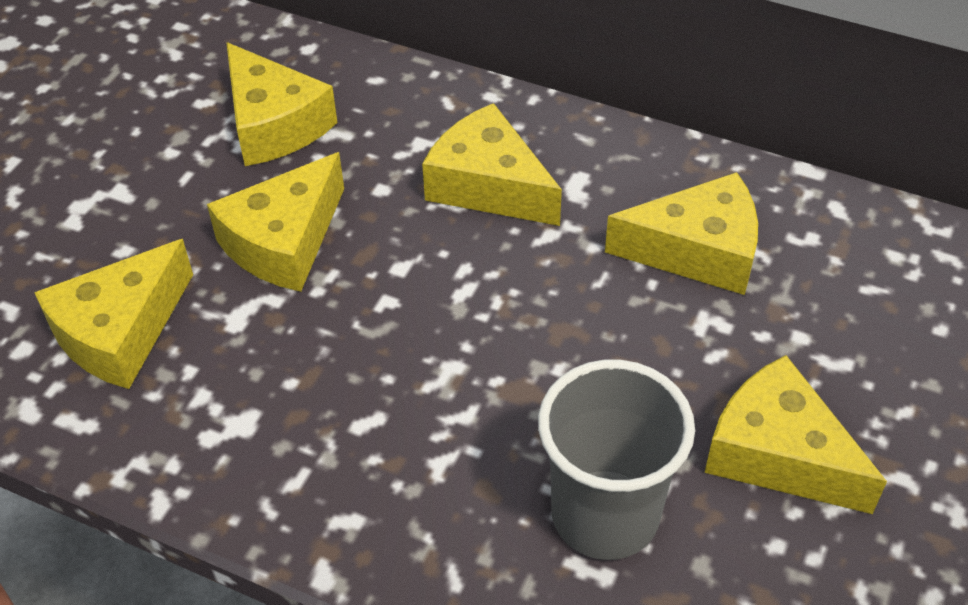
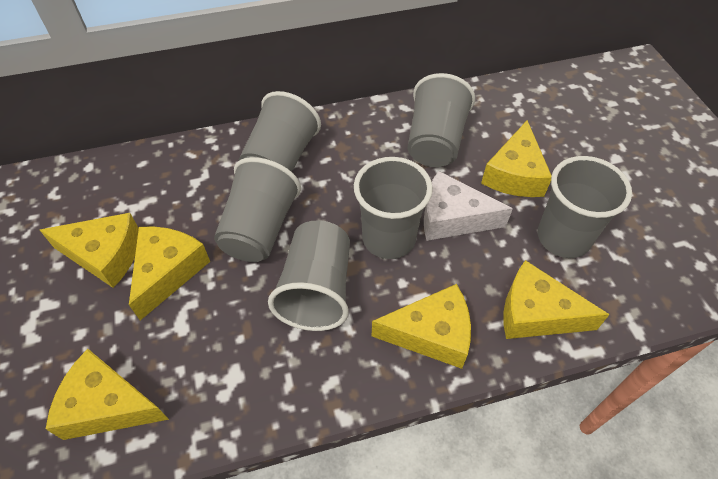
grey cup: [538,360,695,560] = 1 -> [214,157,301,262] [239,91,321,172] [268,220,350,331] [354,157,433,259] [408,73,475,167] [538,156,632,258] = 6
white cheese: none = 0 -> [424,171,513,241] = 1

